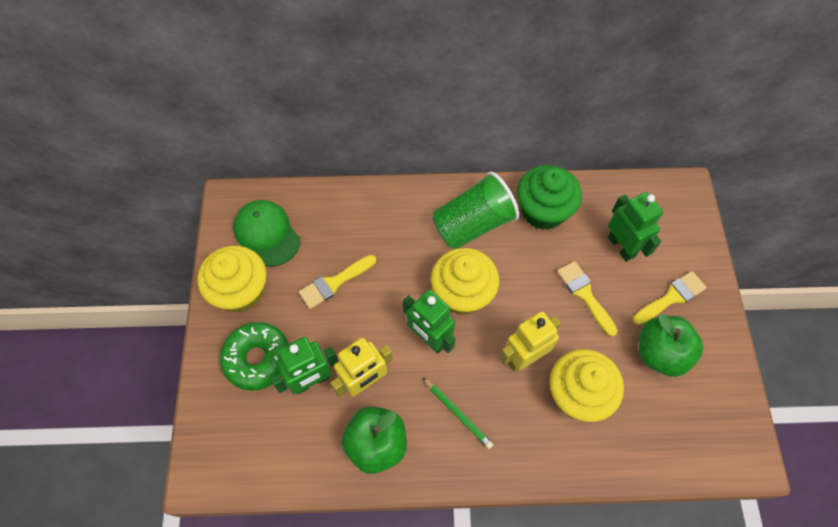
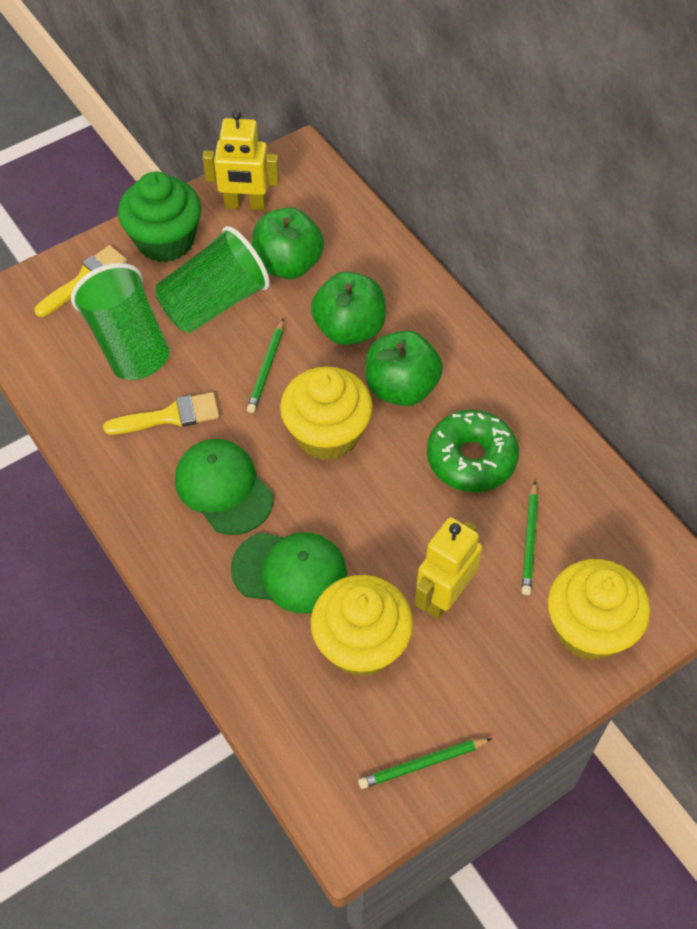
green apple: [341,406,407,474] [639,314,703,377] = 2 -> [252,207,324,279] [311,272,386,345] [365,330,443,406] = 3
green cap: [233,200,300,266] = 1 -> [175,439,273,535] [231,532,347,614] = 2
green cup: [433,172,519,249] = 1 -> [71,263,170,380] [155,226,270,333] = 2
green pencil: [423,378,493,449] = 1 -> [247,318,284,413] [358,738,492,789] [522,481,538,595] = 3
green robot: [270,337,339,394] [403,290,455,353] [608,192,663,262] = 3 -> none = 0
yellow brush: [299,255,376,309] [557,261,618,337] [633,271,707,325] = 3 -> [35,245,128,317] [103,392,219,434] = 2

